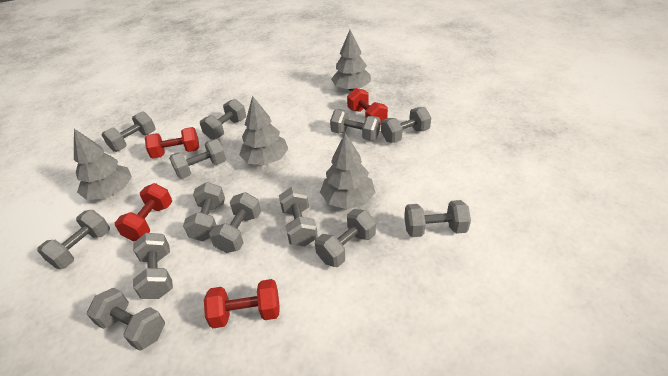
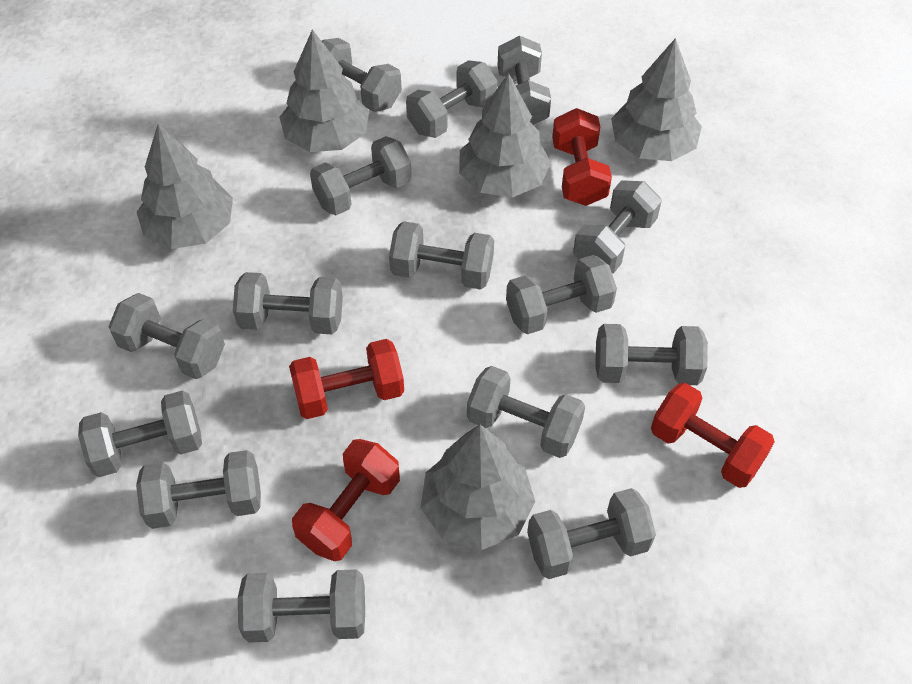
grey dumbbell: [37,210,110,269] [87,288,165,351] [102,111,156,152] [133,233,173,299] [169,139,226,179] [183,182,225,242] [200,99,246,140] [209,192,261,253] [279,187,318,246] [315,209,376,267] [330,109,381,141] [381,107,431,143] [404,200,471,237] = 13 -> [78,391,202,477] [109,293,225,379] [136,450,261,529] [233,272,343,334] [238,569,365,643] [310,136,412,215] [322,38,402,112] [389,221,494,290] [406,60,497,138] [467,366,585,458] [498,36,551,125] [506,255,617,334] [527,488,656,579] [573,180,662,274] [595,324,708,385] = 15
grey tree: [74,129,132,200] [239,96,288,165] [320,133,375,209] [331,30,371,91] = 4 -> [137,124,233,249] [279,29,369,152] [421,424,535,550] [459,73,551,197] [611,38,702,161] = 5

